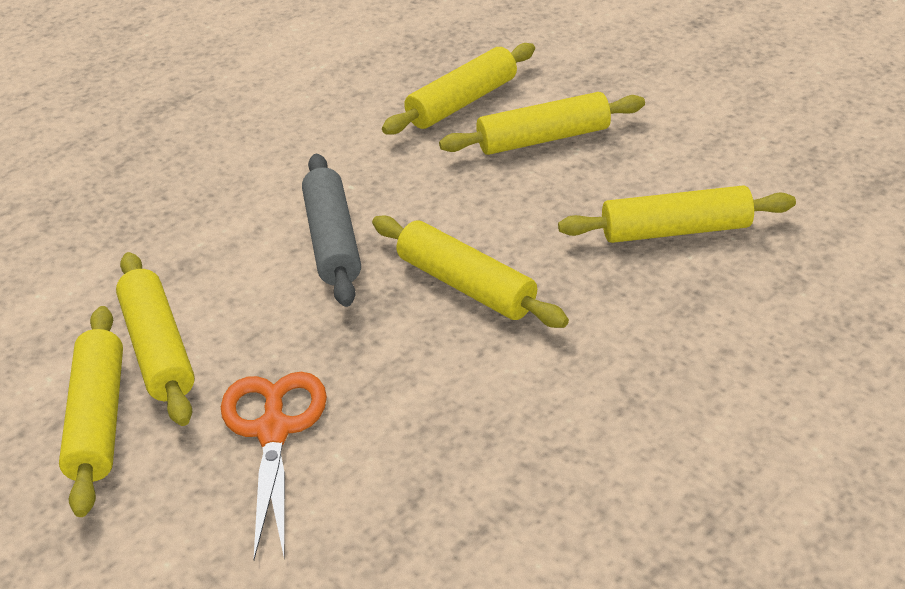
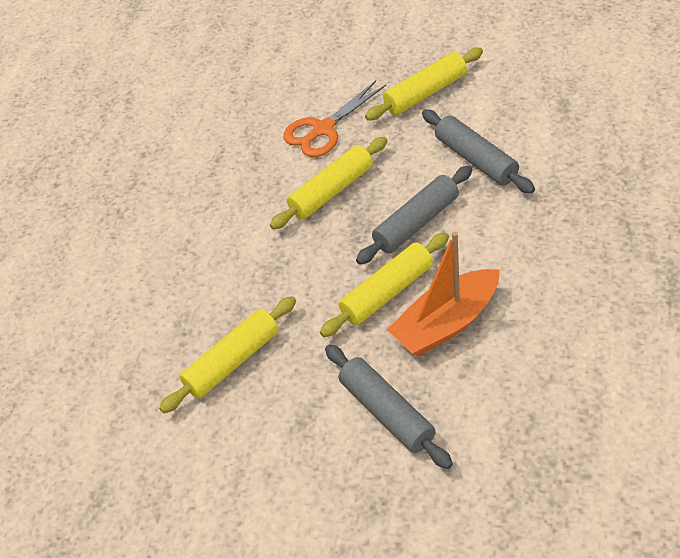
grey rolling pin: [302,154,361,307] = 1 -> [325,344,453,469] [356,166,473,265] [422,109,535,194] = 3
orange boat: none = 0 -> [387,232,500,356] = 1
yellow rolling pin: [59,306,123,517] [116,252,195,426] [372,216,569,328] [382,43,535,135] [439,92,645,155] [558,186,796,243] = 6 -> [159,296,296,413] [270,137,388,230] [320,232,449,337] [365,48,483,120] = 4

